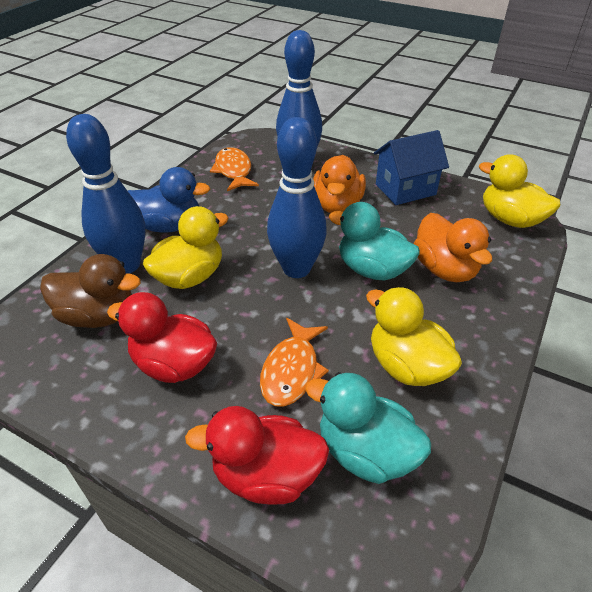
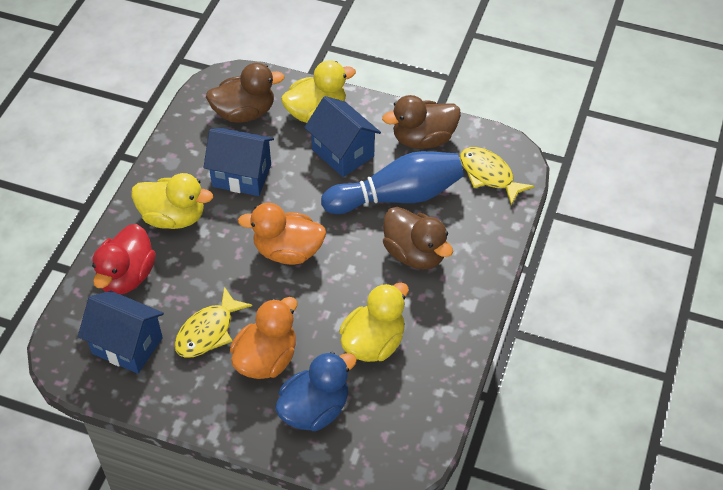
blue bowling pin: [66,114,146,274] [267,117,327,278] [276,30,322,147] = 3 -> [321,151,464,214] = 1
blue house: [374,130,449,205] = 1 -> [78,291,164,374] [203,128,274,196] [304,96,381,177] = 3
brown duck: [40,254,141,328] = 1 -> [206,63,285,123] [382,95,461,149] [383,207,453,269] = 3
orange fish: [210,147,259,191] [260,318,329,407] = 2 -> none = 0
red duck: [107,292,217,383] [185,406,329,505] = 2 -> [92,224,156,295] = 1
turquoise duck: [305,372,431,484] [329,202,420,281] = 2 -> none = 0
yellow fish: none = 0 -> [174,287,252,358] [460,147,534,206] = 2

